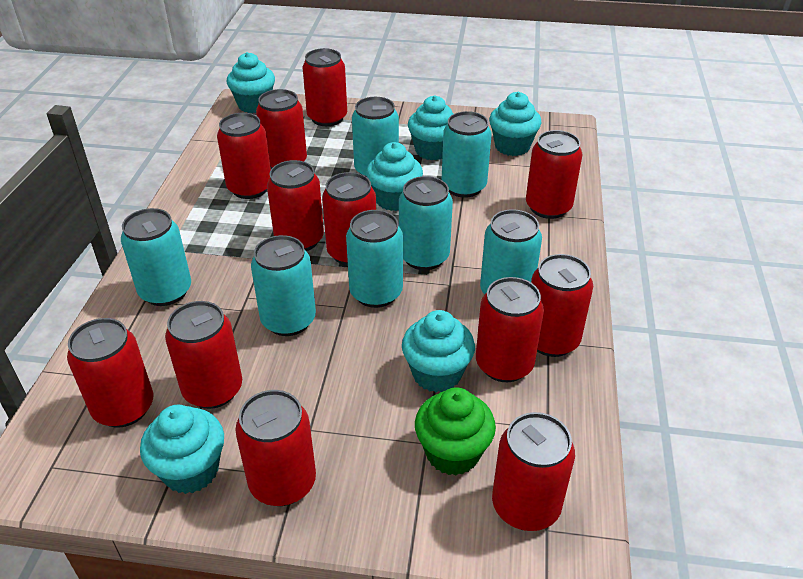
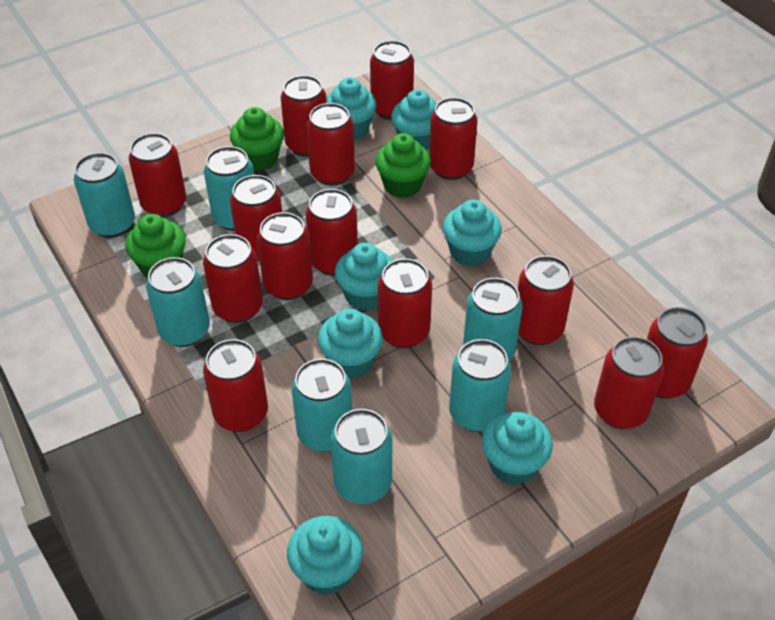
green cupcake: [415,387,496,476] = 1 -> [125,214,186,278] [230,107,284,171] [375,133,431,198] = 3
red can: [67,318,153,428] [165,301,242,409] [217,113,271,199] [235,390,316,506] [256,89,307,169] [267,160,324,251] [302,48,347,126] [322,172,376,266] [476,277,544,382] [492,412,575,531] [526,130,582,219] [531,254,593,357] = 12 -> [129,133,186,217] [203,234,263,323] [203,339,268,432] [230,175,282,261] [257,212,313,300] [281,75,327,157] [306,103,355,186] [306,189,358,276] [370,40,414,120] [378,258,432,348] [429,97,478,180] [518,256,574,345] [594,336,664,429] [647,307,708,399] = 14
turquoise cupcake: [140,405,224,494] [227,52,275,113] [366,142,423,211] [402,310,475,392] [408,96,454,160] [489,92,541,156] = 6 -> [287,516,363,595] [318,308,383,379] [327,77,377,140] [335,243,393,311] [391,89,437,150] [443,199,502,266] [482,412,553,485] = 7

